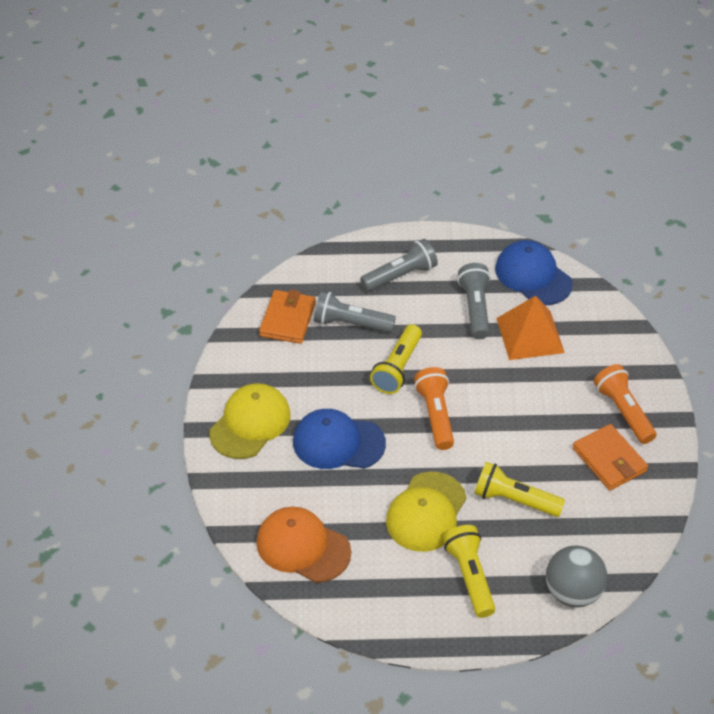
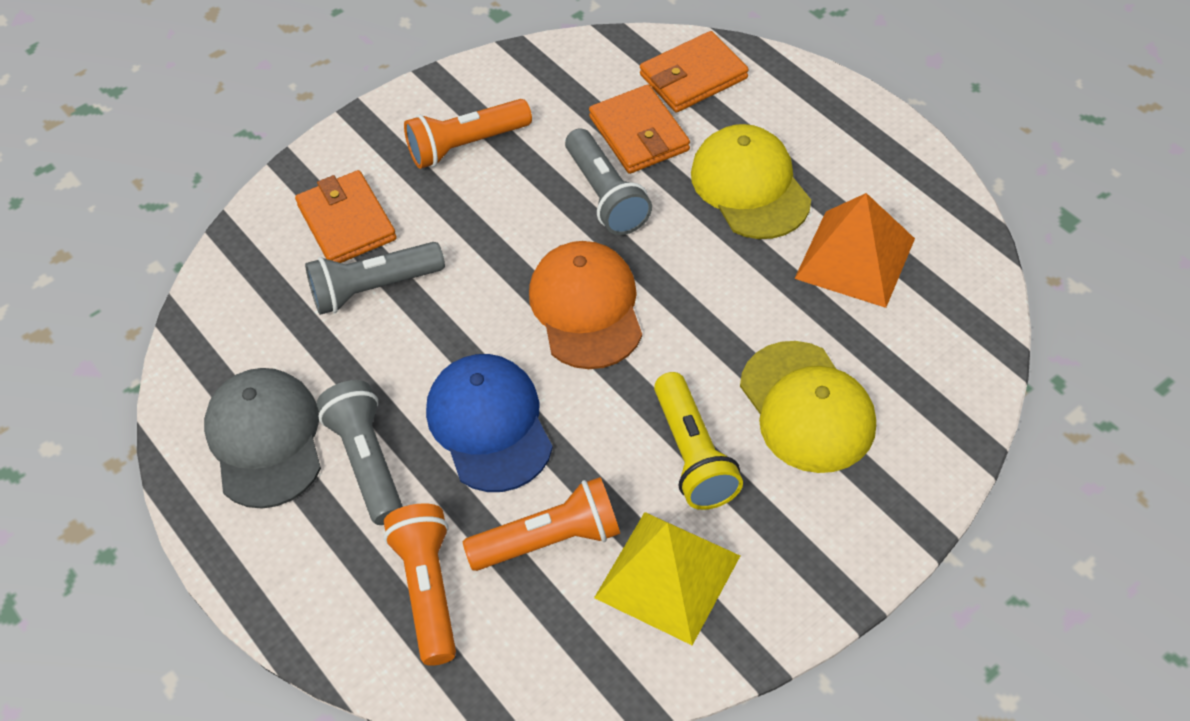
blue cap: [293,409,386,469] [495,240,573,305] = 2 -> [426,354,553,492] = 1
grey ball: [546,546,607,607] = 1 -> none = 0
grey cap: none = 0 -> [204,368,321,509] = 1
orange flashlight: [414,367,454,450] [594,364,657,444] = 2 -> [384,503,456,666] [404,99,532,169] [463,477,620,571] = 3
orange wallet: [259,290,316,344] [573,424,648,490] = 2 -> [295,170,397,263] [589,84,690,174] [640,31,749,113] = 3
yellow flashlight: [370,325,422,394] [443,525,495,618] [474,462,565,517] = 3 -> [654,372,743,510] = 1
yellow pyramid: none = 0 -> [594,512,740,645] = 1

